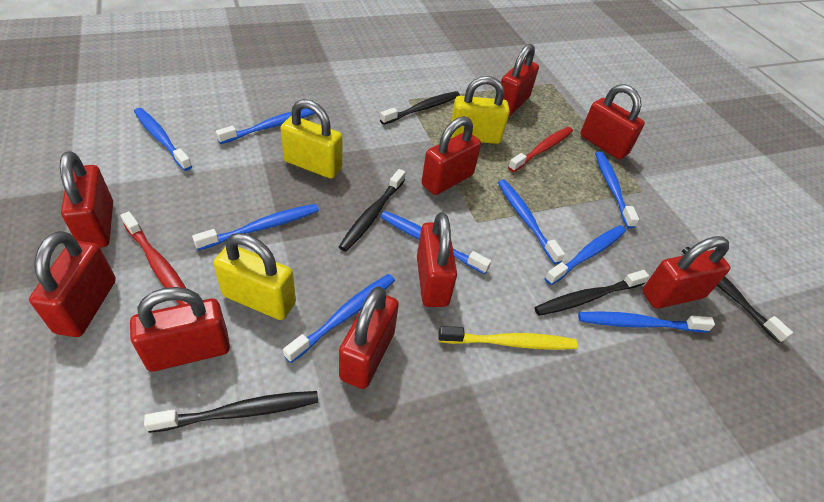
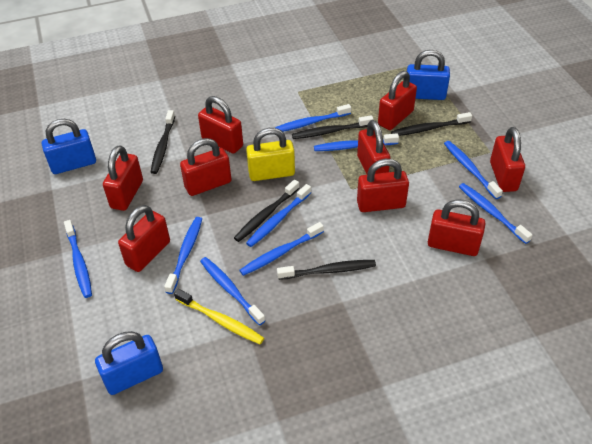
blue padlock: none = 0 -> [42,119,96,174] [95,331,163,395] [407,50,450,100] = 3
red toothbrush: [120,211,187,305] [508,127,573,172] = 2 -> none = 0
yellow padlock: [213,233,296,320] [280,99,343,179] [450,76,510,144] = 3 -> [246,128,295,181] = 1

